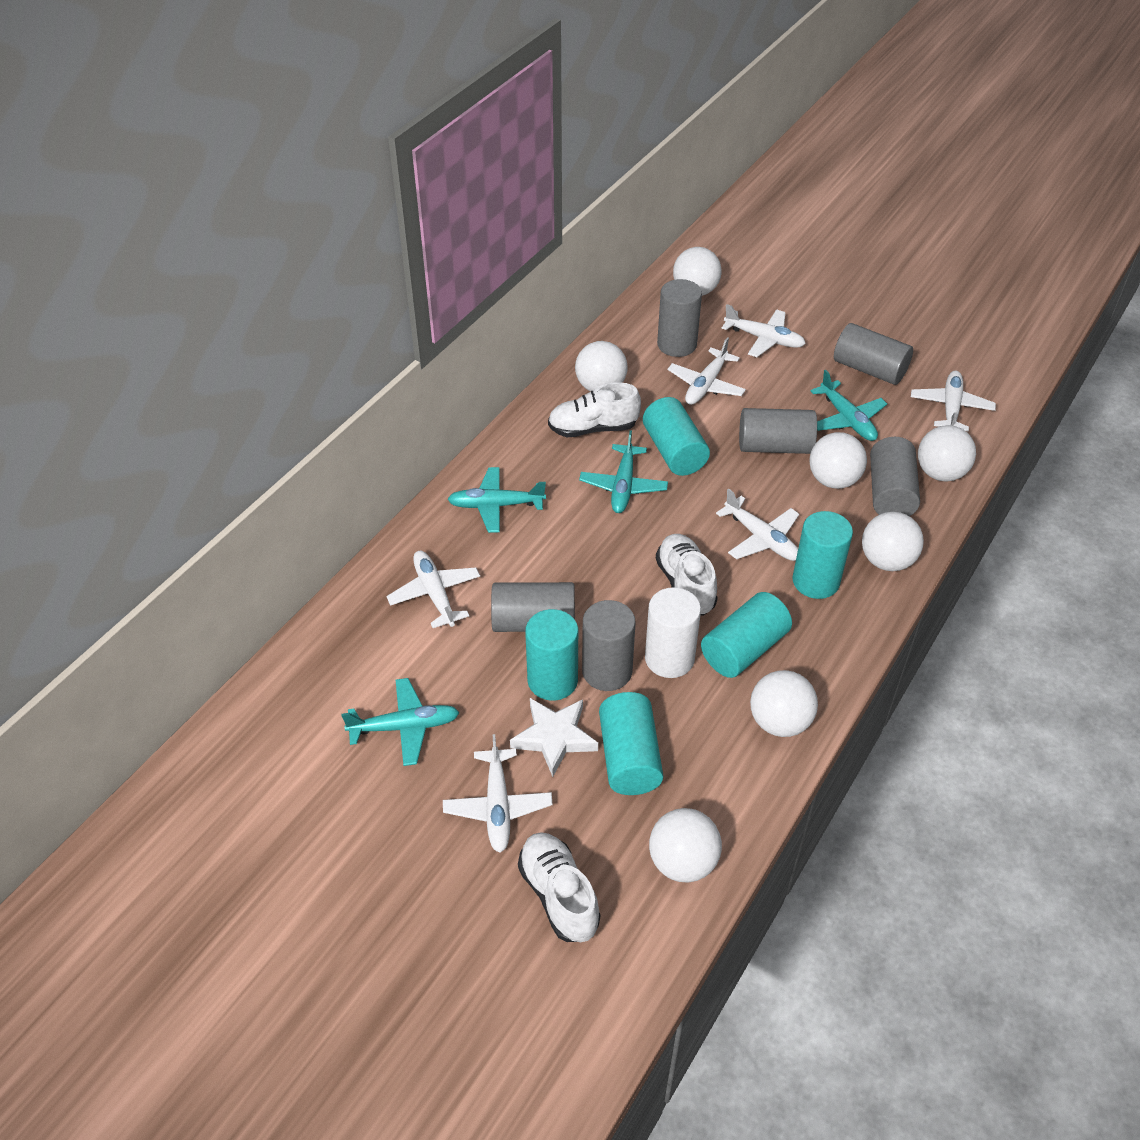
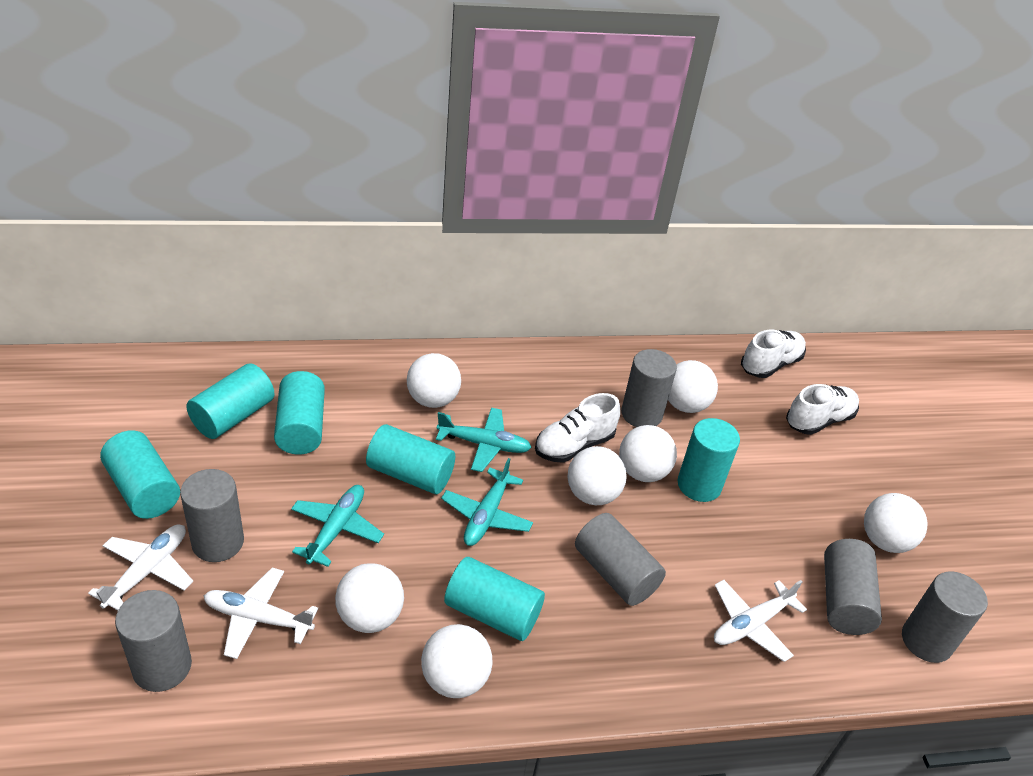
turquoise cylinder: [525,609,578,701] [599,692,663,795] [643,397,710,476] [701,592,792,678] [793,511,853,599] = 5 -> [100,430,180,519] [186,363,275,439] [274,371,325,455] [366,424,455,494] [444,557,545,641] [677,418,740,502] = 6
turquoise plane: [342,678,460,766] [447,467,546,533] [579,430,668,513] [811,370,887,441] = 4 -> [291,485,384,567] [436,408,532,472] [441,458,533,546] = 3
white cylinder: [645,587,701,678] = 1 -> none = 0
white plane: [386,551,480,628] [443,734,553,853] [667,337,746,405] [716,488,799,561] [721,304,806,357] [911,371,996,431] = 6 -> [88,525,193,610] [204,567,318,659] [714,580,807,662] = 3
white star: [510,698,598,777] = 1 -> none = 0

